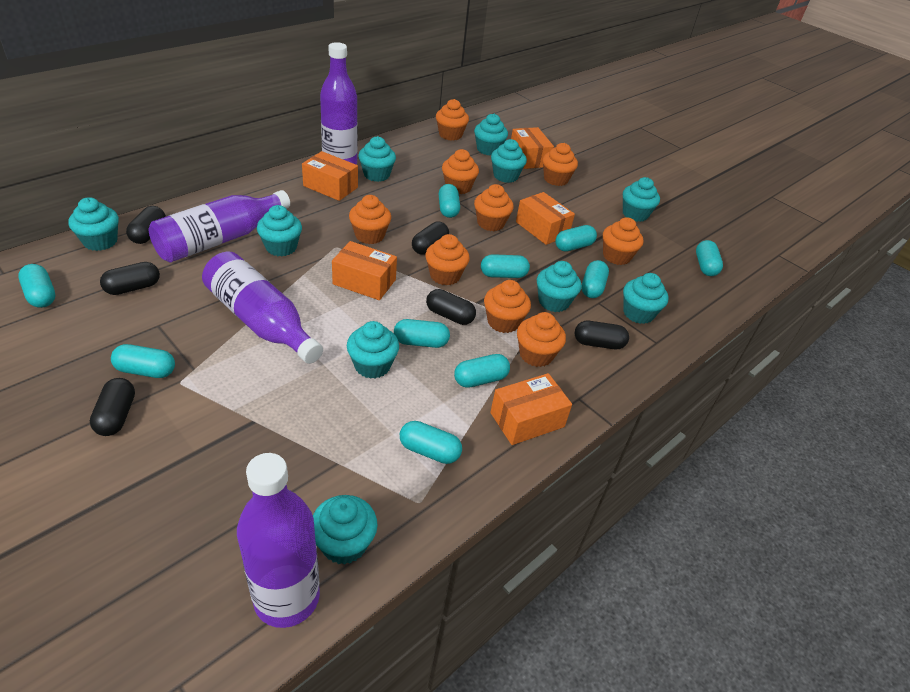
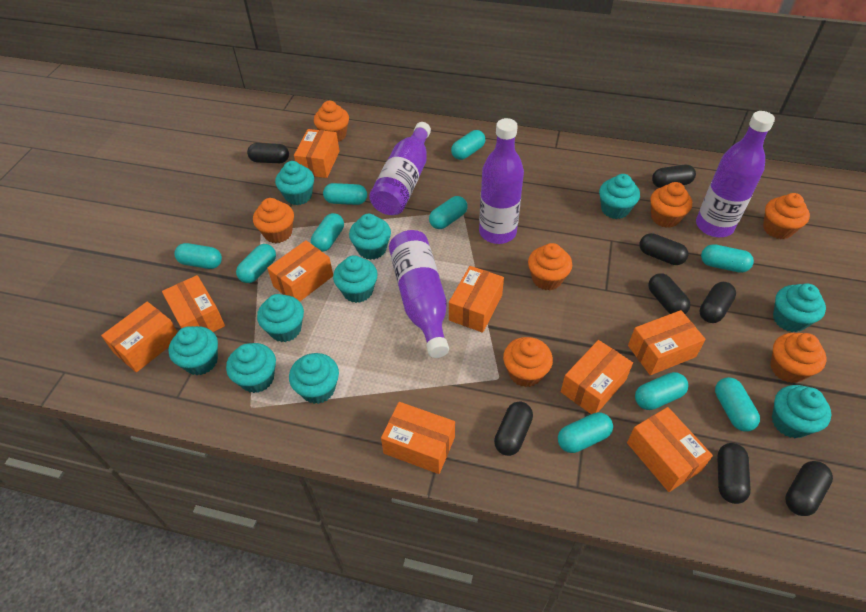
black capsule: [90,378,135,436] [100,262,160,295] [126,206,166,244] [412,222,449,255] [426,289,476,325] [575,321,629,349] = 6 -> [247,143,289,163] [494,401,533,456] [639,233,688,265] [648,273,691,314] [652,165,696,188] [699,282,736,323] [717,443,751,504] [785,461,833,516] = 8
orange box: [302,151,358,201] [332,241,397,300] [490,373,572,445] [511,127,554,169] [516,192,575,245] = 5 -> [101,302,178,372] [162,275,225,332] [267,240,333,302] [294,129,340,178] [381,402,455,474] [449,266,504,333] [561,340,633,414] [627,407,713,492] [628,310,706,375] = 9
orange cupcake: [349,195,391,244] [425,234,470,285] [436,99,469,141] [442,149,479,194] [474,184,514,231] [484,280,531,333] [517,312,566,367] [543,143,578,186] [603,217,643,265] = 9 -> [253,198,294,243] [314,101,349,142] [503,337,553,387] [528,243,572,290] [650,182,692,228] [763,193,810,239] [770,333,826,383] = 7

